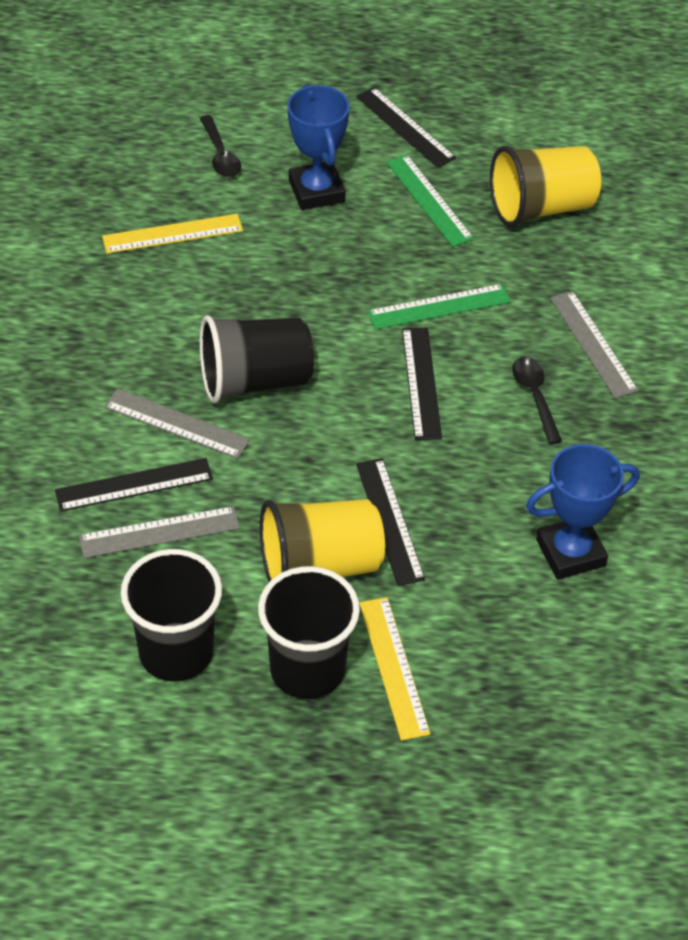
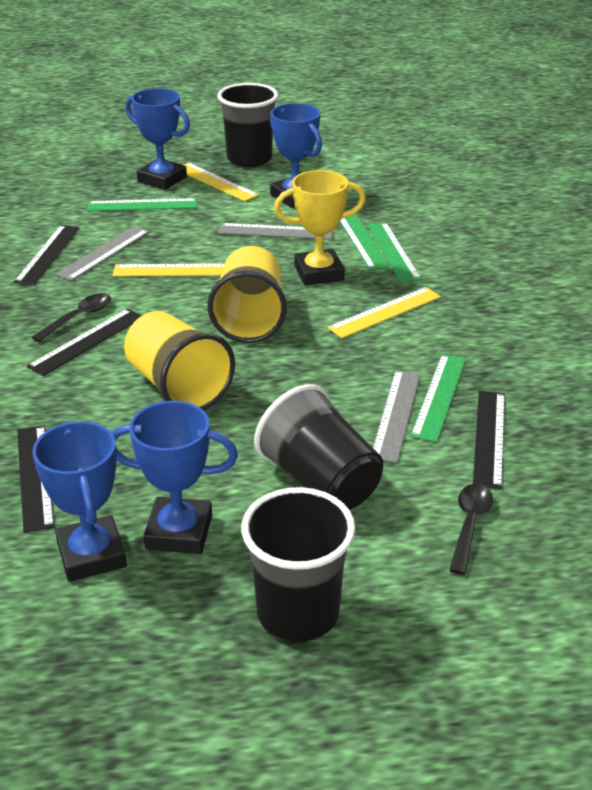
blue trophy: [287,84,350,210] [526,444,640,580] = 2 -> [32,421,127,582] [112,401,238,554] [125,88,190,190] [270,103,322,208] = 4
green ruler: [368,284,511,330] [386,155,474,247] = 2 -> [87,198,197,211] [340,214,390,270] [367,223,421,282] [410,354,466,442] = 4
yellow ruler: [102,214,243,254] [359,597,430,741] = 2 -> [113,263,225,277] [183,163,259,202] [327,287,441,338] = 3
yellow trophy: none = 0 -> [274,170,366,286] = 1

